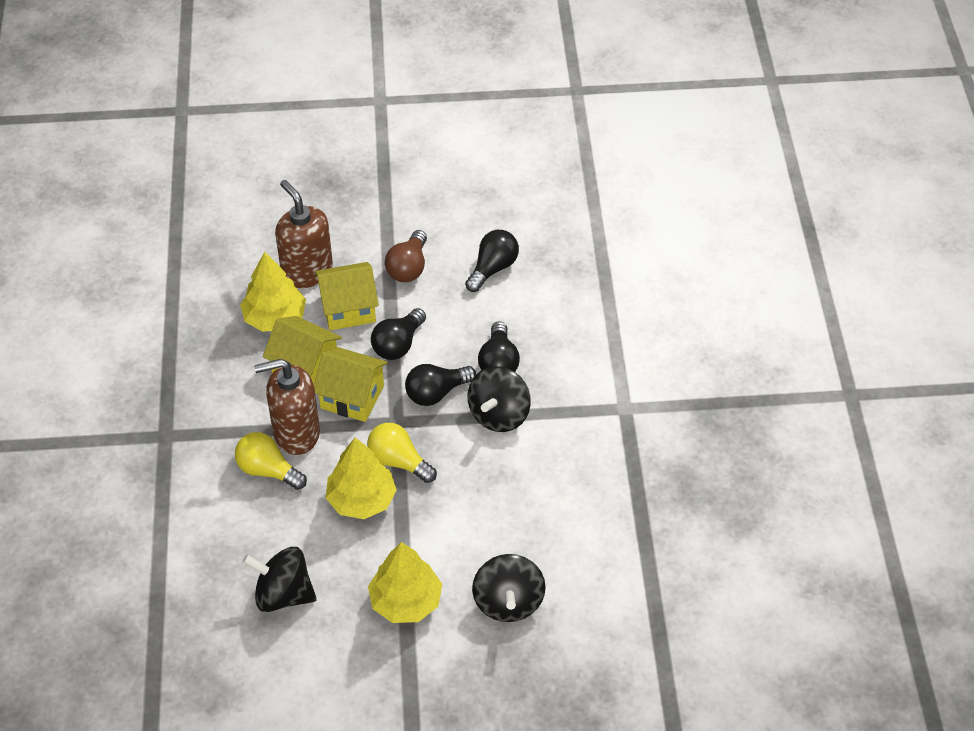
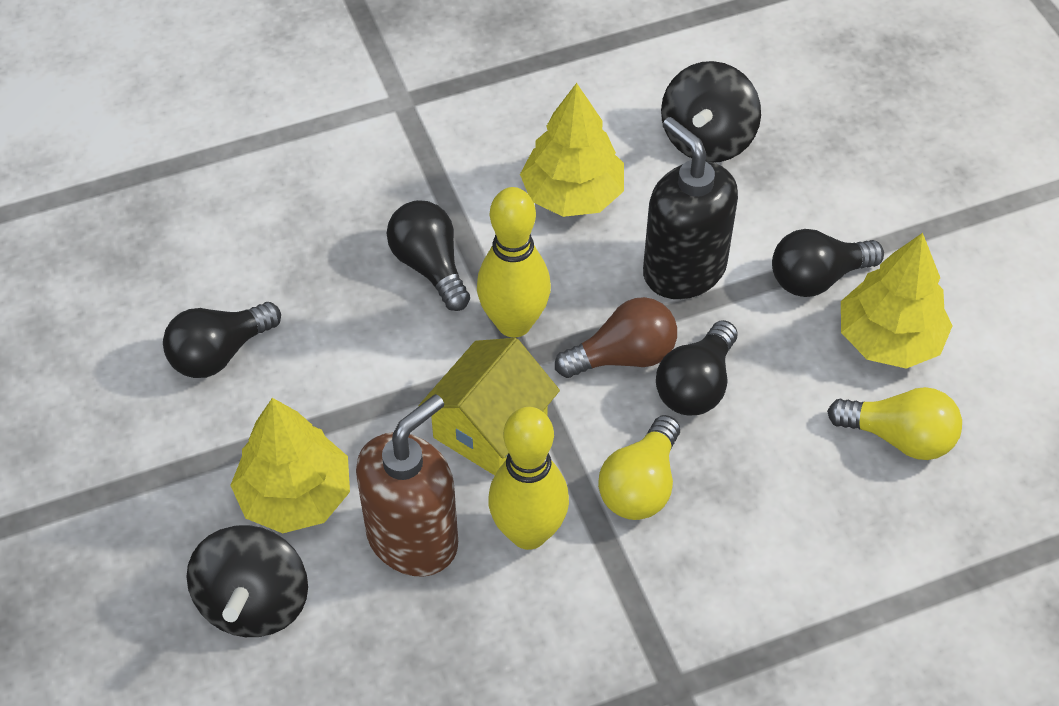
black soap dispenser: none = 0 -> [643,117,738,299] = 1
black spinning top: [242,547,317,612] [467,366,531,432] [472,554,545,622] = 3 -> [186,525,308,637] [661,61,761,163] = 2
brown soap dispenser: [254,359,320,455] [275,180,333,288] = 2 -> [356,394,458,577] = 1
yellow bowling pin: none = 0 -> [477,187,551,338] [488,407,569,550] = 2
yellow house: [263,316,342,385] [314,347,388,422] [315,262,379,330] = 3 -> [419,338,560,475] = 1

